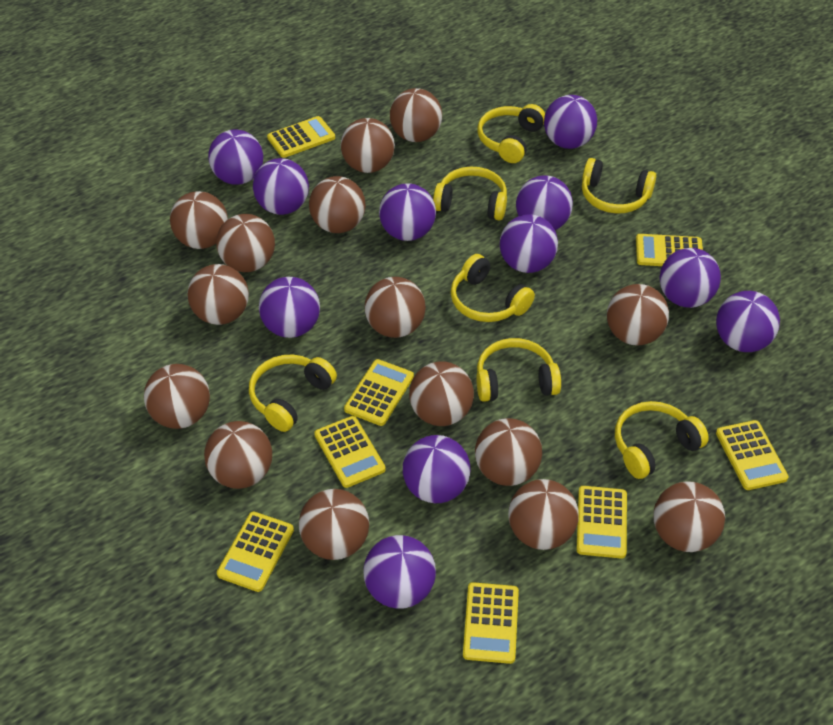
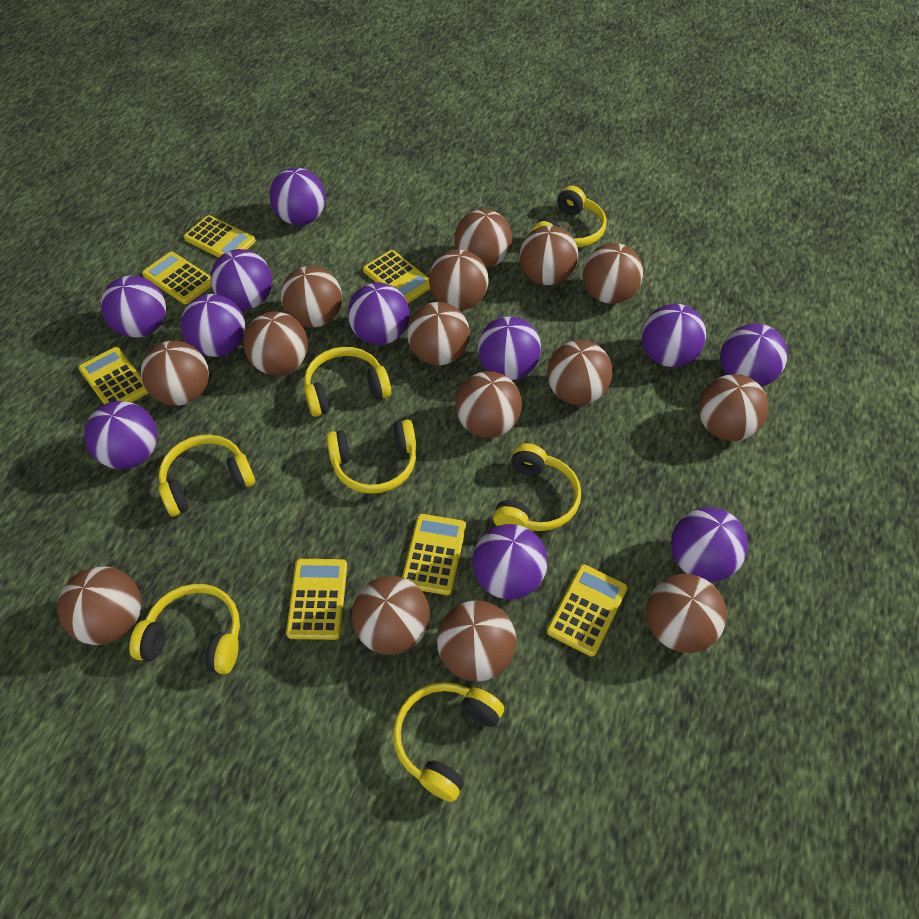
yellow calculator: [217,512,294,592] [267,116,335,158] [314,416,386,488] [344,359,414,426] [463,582,519,664] [577,486,627,559] [636,234,703,266] [716,420,789,490] = 8 -> [78,347,148,404] [142,252,212,304] [183,215,256,257] [286,559,347,640] [363,250,430,303] [402,514,466,595] [547,564,628,657] = 7

